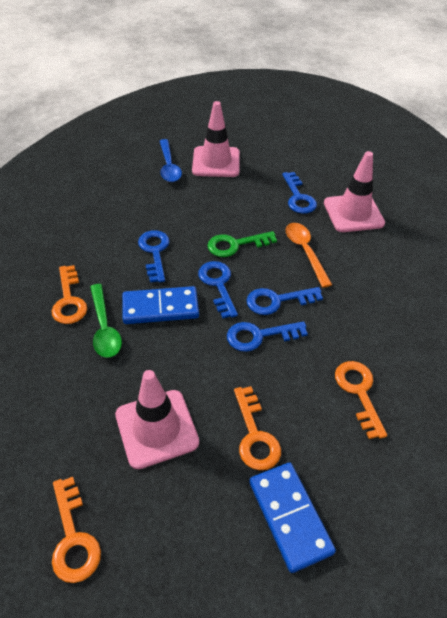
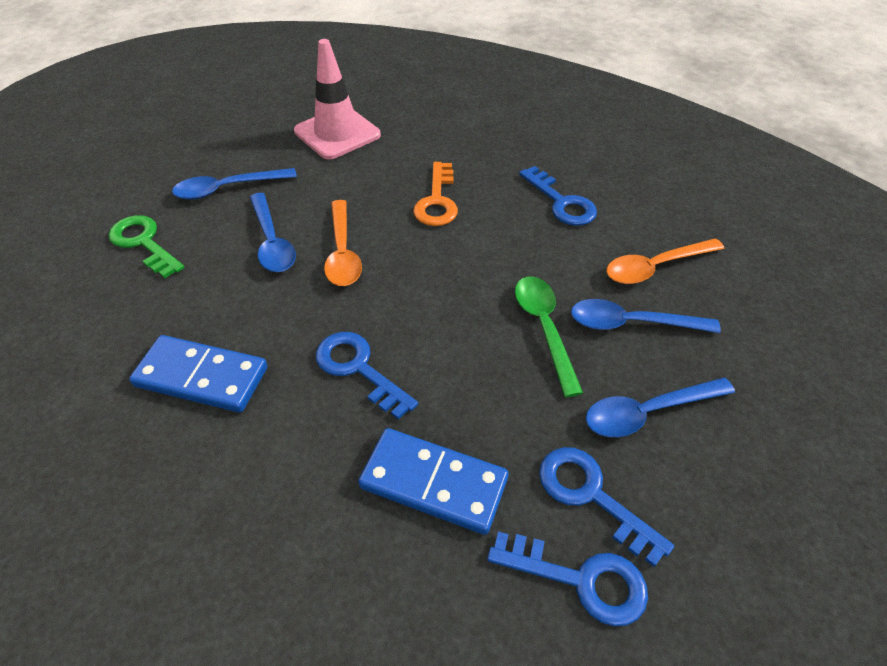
blue key: [138,230,170,283] [198,261,238,319] [227,321,308,352] [246,287,323,315] [282,172,317,214] = 5 -> [316,332,418,420] [487,531,648,626] [519,166,597,226] [539,447,674,567] = 4
blue spoon: [160,139,182,182] = 1 -> [172,168,297,200] [250,193,296,272] [571,299,721,333] [586,377,735,437] = 4
orange key: [51,265,87,324] [52,477,101,583] [234,386,281,470] [335,361,387,439] = 4 -> [413,162,458,226] = 1
orange spoon: [286,223,332,288] = 1 -> [324,200,362,286] [606,238,724,284] = 2
pink traffic cone: [115,370,199,469] [192,101,240,177] [324,151,385,232] = 3 -> [294,39,381,159] = 1

